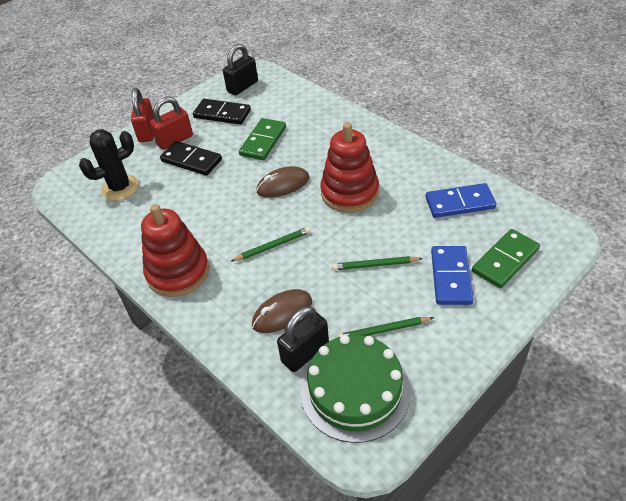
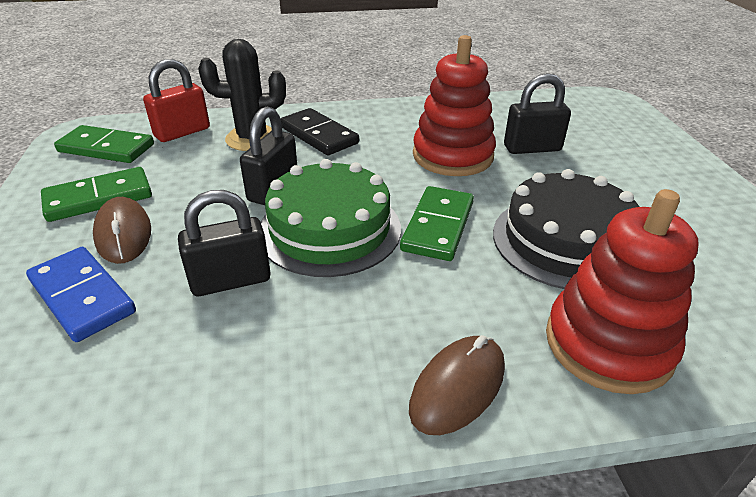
black cake: none = 0 -> [493,169,639,289] = 1
black domino: [160,141,222,176] [193,99,251,125] = 2 -> [280,108,359,155] = 1
black padlock: [223,44,258,95] [277,306,329,372] = 2 -> [178,190,271,296] [240,106,297,205] [504,73,571,154] = 3
blue domino: [425,183,496,218] [431,246,474,305] = 2 -> [26,247,136,342] = 1
green domino: [239,118,286,160] [472,229,540,288] = 2 -> [41,167,152,222] [54,125,154,163] [400,186,474,261] = 3
green pencil: [230,227,311,262] [332,256,423,270] [338,317,434,337] = 3 -> none = 0
red padlock: [131,88,154,142] [150,97,193,150] = 2 -> [143,59,210,142] = 1

